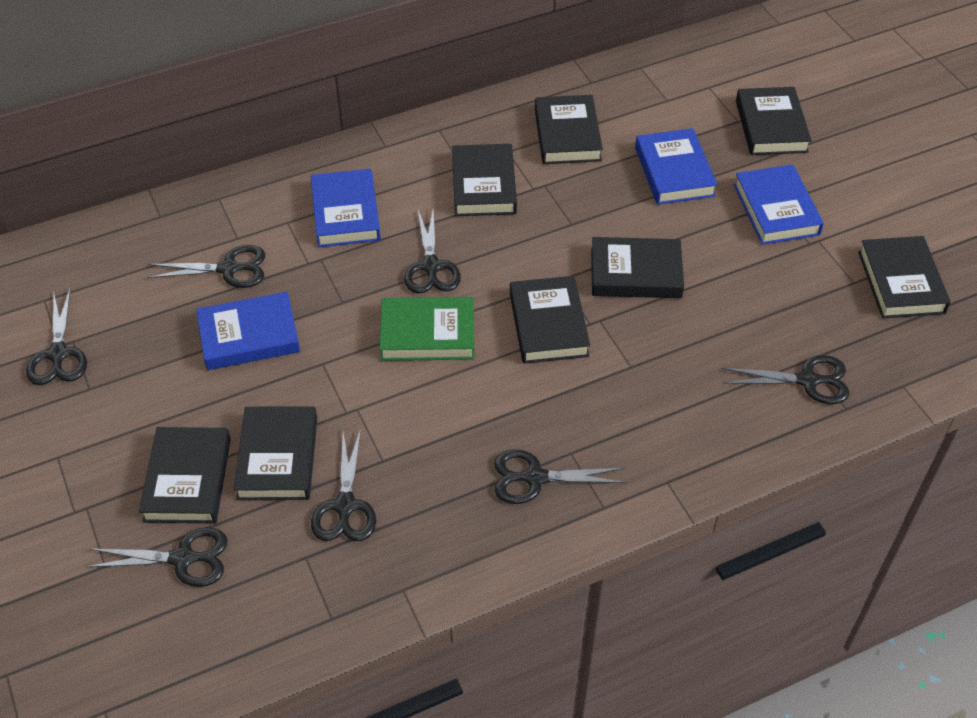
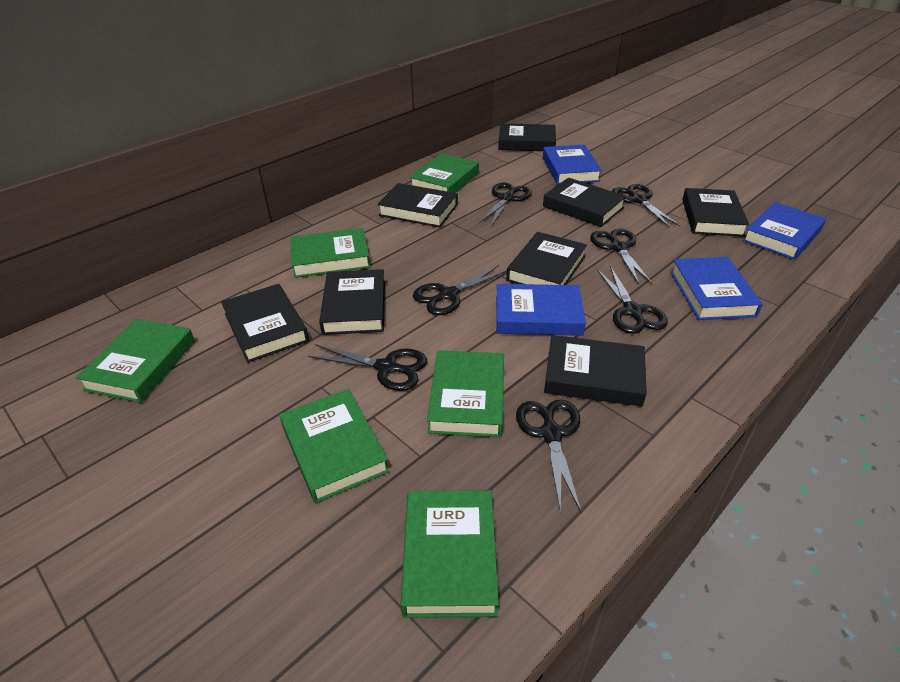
green book: [380,297,474,361] = 1 -> [76,319,195,403] [280,389,390,503] [290,228,370,278] [401,490,499,618] [410,153,479,193] [427,350,504,437] = 6

